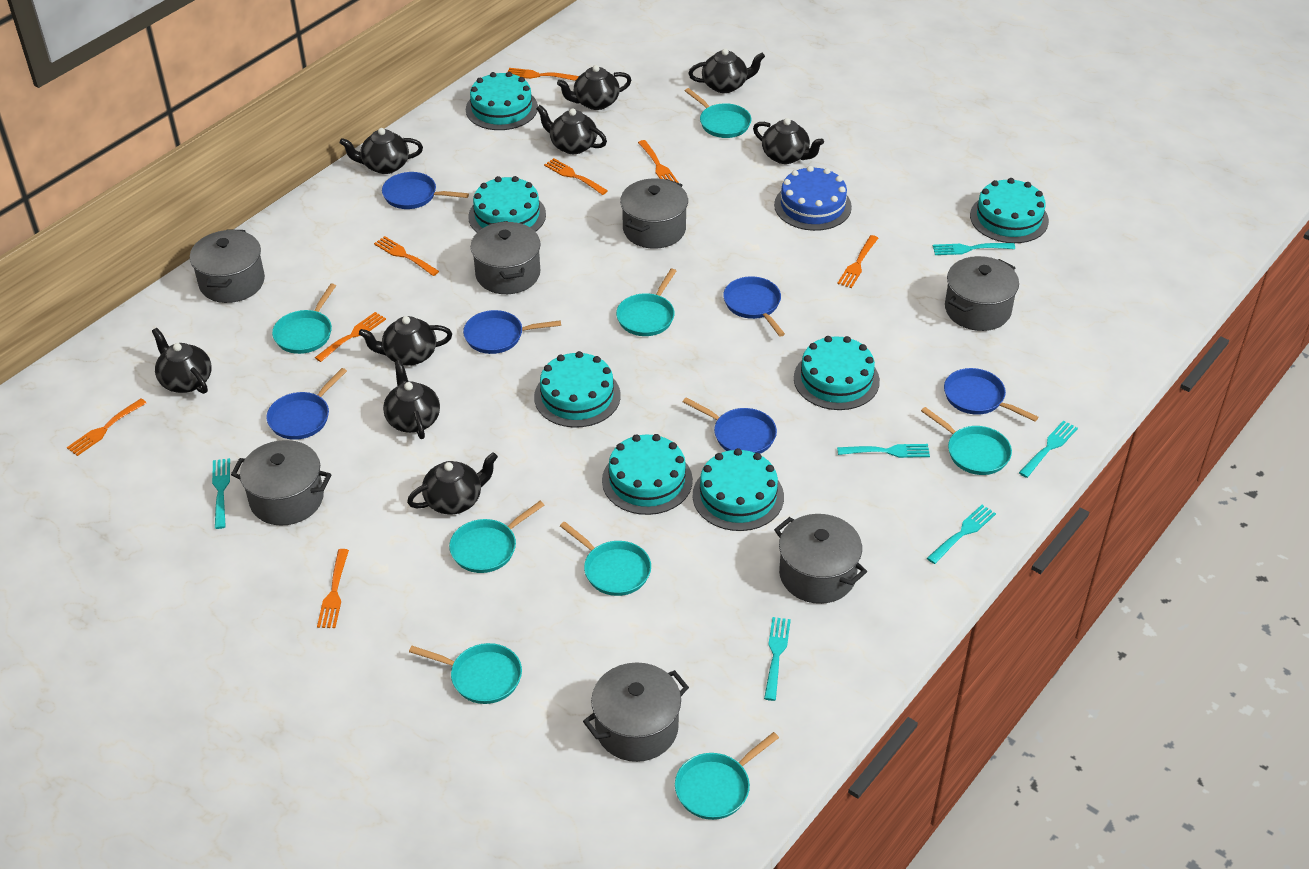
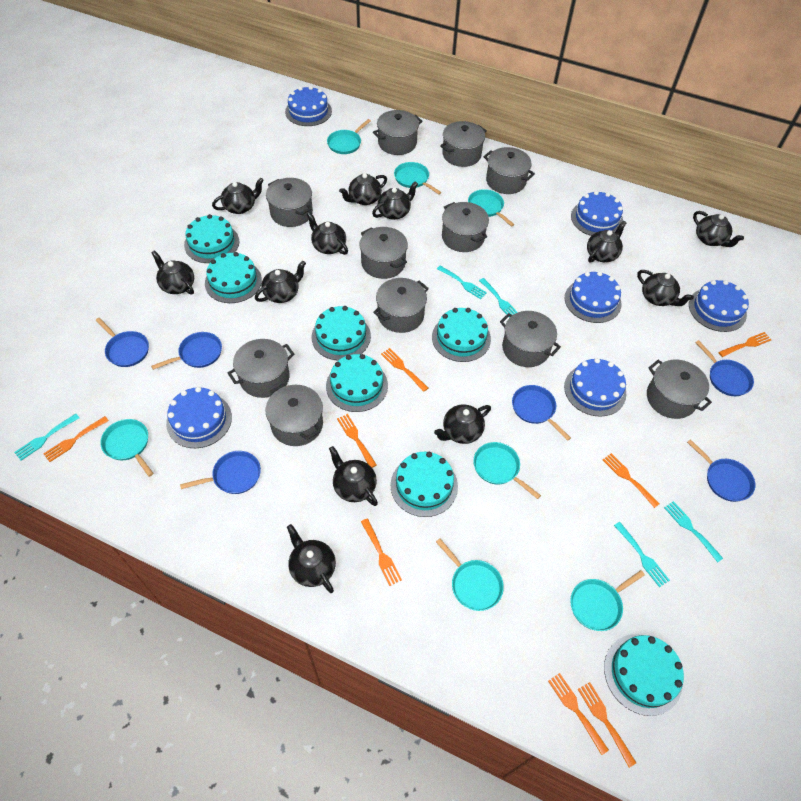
black teapot: [152,328,211,394] [340,128,423,174] [359,316,452,366] [383,360,440,439] [407,452,498,515] [536,105,607,154] [557,65,631,110] [688,48,765,93] [753,118,824,164] = 9 -> [151,250,194,295] [212,178,264,214] [255,261,306,303] [287,524,336,593] [307,212,348,255] [329,446,378,506] [339,173,387,205] [372,181,418,220] [434,405,491,444] [587,220,627,263] [637,270,694,306] [693,211,744,247] = 12
blue cake: [774,166,852,231] = 1 -> [166,387,232,448] [285,86,332,126] [564,271,622,323] [564,358,626,417] [571,191,623,236] [689,280,749,332] = 6
grey pot: [190,229,265,303] [231,440,331,526] [471,221,541,294] [583,662,689,762] [620,178,688,249] [774,514,867,604] [945,256,1019,331] = 7 -> [228,339,294,398] [265,384,323,446] [266,178,313,227] [359,227,408,279] [373,110,423,155] [373,278,429,333] [440,121,487,167] [442,202,489,252] [484,147,535,194] [500,311,561,367] [647,360,712,419] = 11
turquoise fork: [212,458,230,529] [764,617,791,701] [837,444,930,458] [927,505,996,564] [933,243,1015,255] [1019,420,1078,478] = 6 -> [14,414,80,460] [437,266,487,299] [479,278,518,318] [614,522,670,587] [664,501,723,562] = 5
turquoise pan: [272,283,336,354] [409,643,522,704] [449,501,544,573] [560,521,651,596] [616,269,676,336] [675,732,779,820] [685,88,751,138] [921,407,1012,475] = 8 -> [100,419,154,477] [327,119,371,154] [394,162,442,195] [436,539,504,611] [468,189,515,227] [473,442,541,499] [570,570,645,631] = 7

